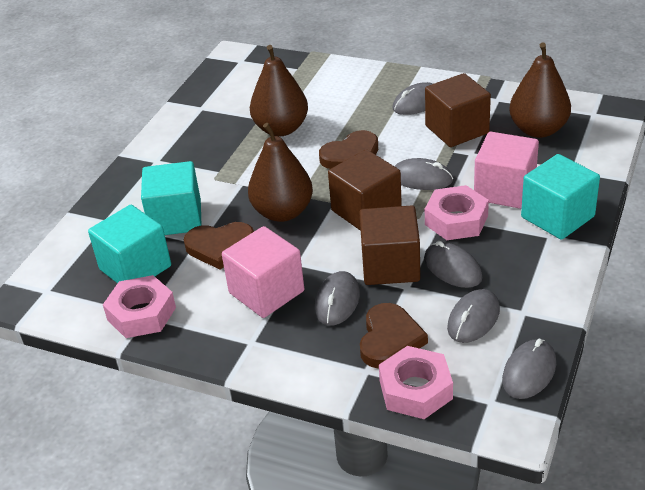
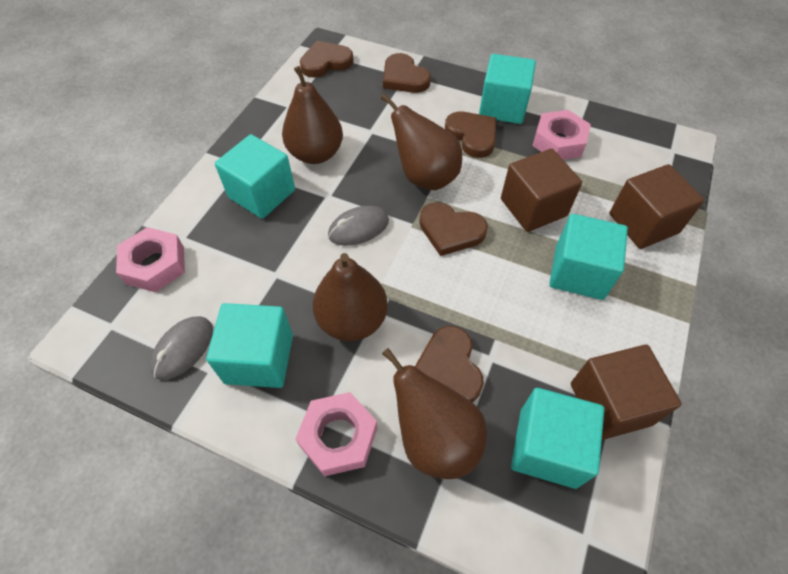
brown heart: [184,222,254,270] [319,130,378,169] [360,303,428,369] = 3 -> [300,41,354,78] [383,53,431,93] [415,326,484,402] [419,202,488,256] [445,111,497,158] = 5
brown pear: [248,123,313,222] [250,45,308,136] [509,43,571,138] = 3 -> [282,66,343,164] [313,253,388,341] [381,93,462,190] [382,348,487,479] = 4
grey mouse: [315,271,360,326] [393,82,433,115] [395,158,453,190] [424,241,482,288] [447,289,500,343] [502,339,556,399] = 6 -> [150,316,213,380] [328,206,389,246] = 2
pink cube: [222,226,304,318] [474,132,539,209] = 2 -> none = 0
turquoise cube: [88,205,171,283] [141,161,201,235] [521,154,600,240] = 3 -> [206,303,293,388] [215,134,295,219] [479,54,536,124] [511,388,604,489] [549,214,628,300] = 5

